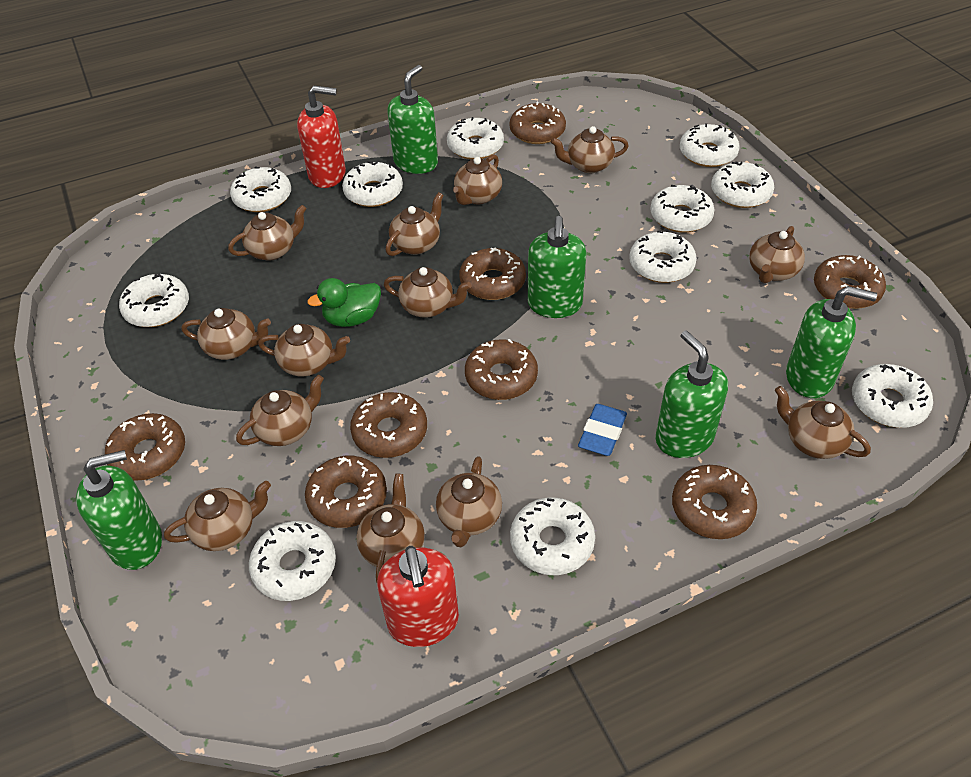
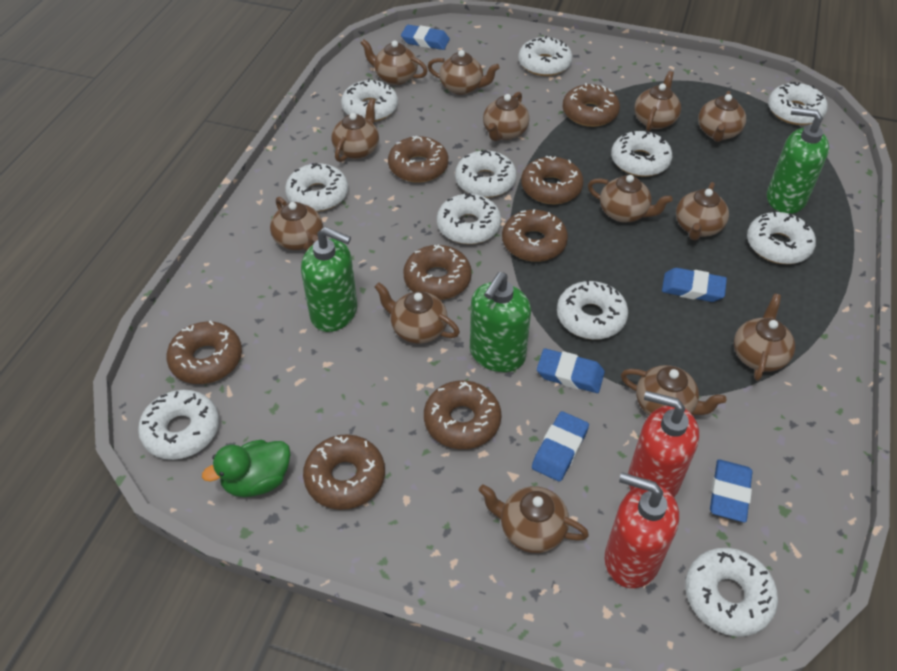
blue eraser: [578,404,627,456] = 1 -> [401,25,450,50] [532,411,589,482] [537,348,605,393] [662,268,727,302] [710,459,753,522] = 5
green soap dispenser: [76,450,162,570] [387,65,438,174] [528,216,586,318] [655,330,728,458] [786,286,877,398] = 5 -> [301,227,357,332] [470,272,531,372] [767,107,829,214] = 3

